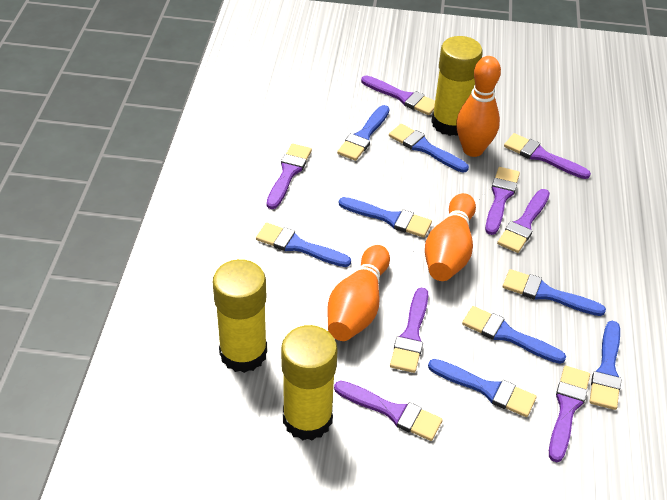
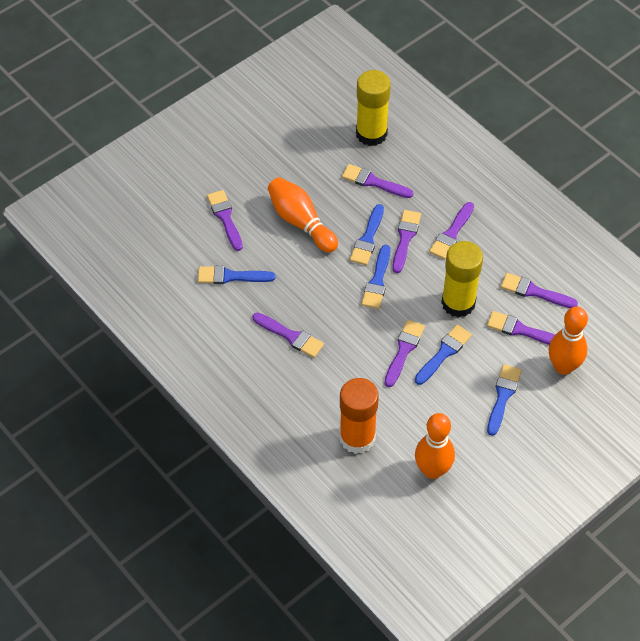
blue brush: [256,222,351,267] [337,105,390,161] [339,197,432,237] [389,124,469,173] [428,359,537,417] [462,306,566,364] [503,269,606,316] [589,321,622,410] = 8 -> [198,266,275,284] [350,204,384,265] [361,245,391,309] [415,325,472,385] [487,364,522,436] = 5
orange glue stick: none = 0 -> [339,378,379,454] = 1
yellow glue stick: [213,259,267,373] [281,325,338,441] [431,36,483,136] = 3 -> [356,70,391,146] [441,241,483,317] = 2

